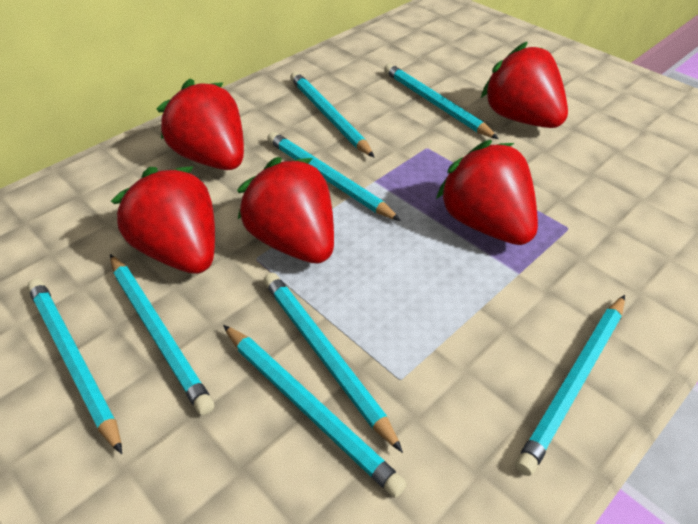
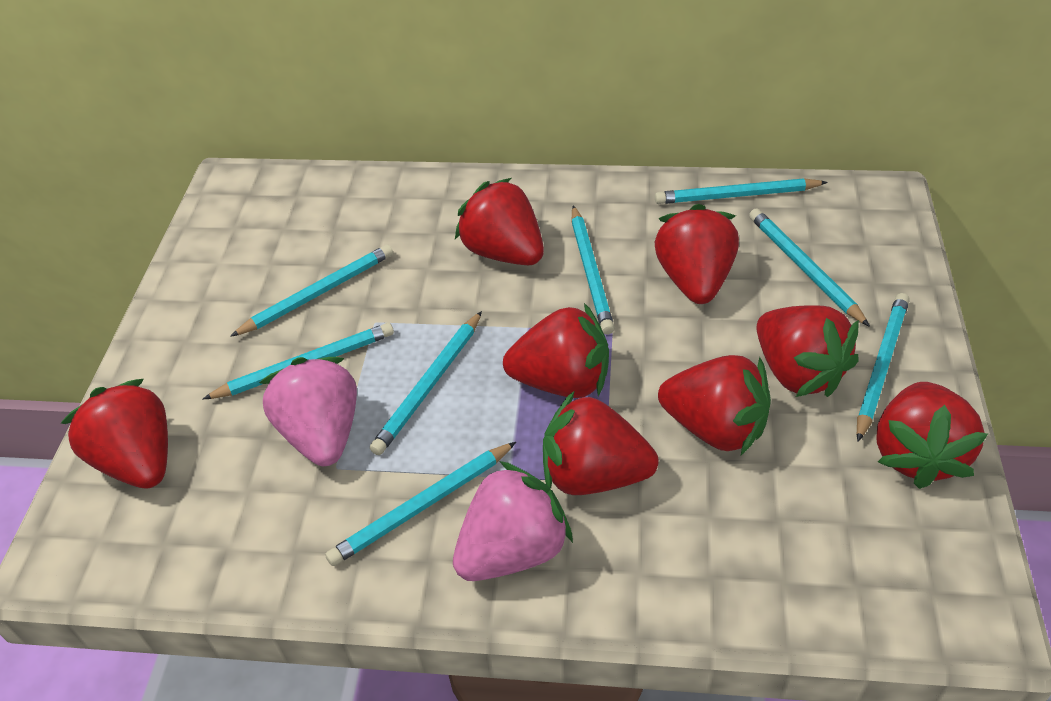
pink strawberry: none = 0 -> [259,357,357,466] [453,461,573,581] = 2
red strawberry: [111,166,215,274] [156,78,244,170] [237,157,334,264] [436,140,538,245] [481,42,568,128] = 5 -> [61,379,168,489] [455,178,544,265] [503,303,609,398] [543,391,659,495] [655,204,739,304] [658,355,771,455] [756,306,859,397] [876,382,988,489] = 8

